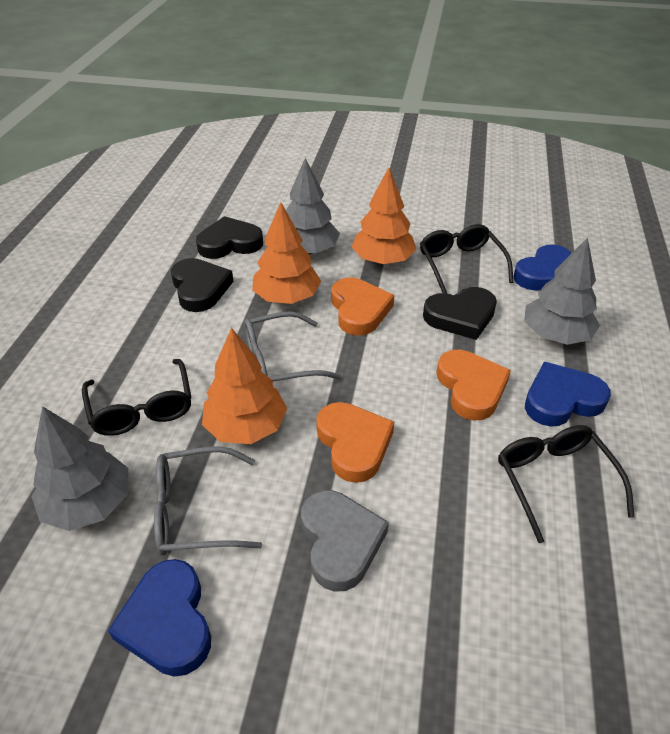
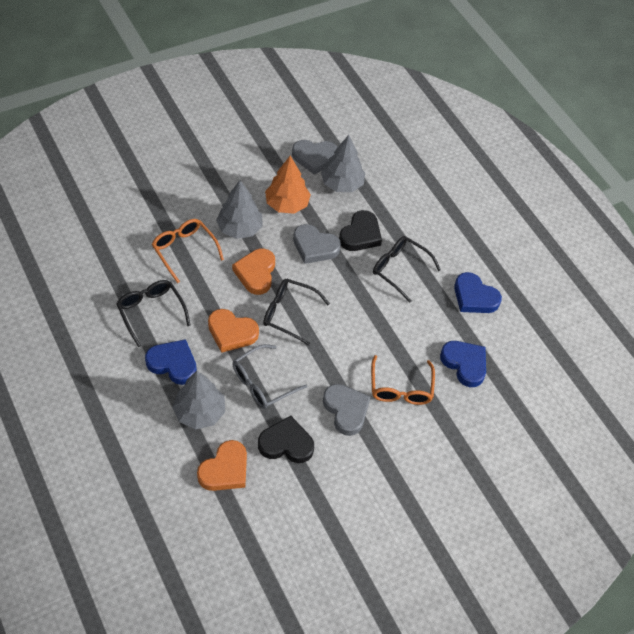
black heart: [171,258,234,312] [196,216,263,259] [423,287,497,340] = 3 -> [258,416,314,463] [339,210,382,251] = 2
grey glasses: [154,446,262,555] [244,311,341,382] = 2 -> [232,344,307,409] = 1
grey heart: [301,490,389,592] = 1 -> [292,140,338,175] [293,224,341,264] [323,384,371,436] = 3
orange glasses: none = 0 -> [152,219,224,283] [371,355,435,405] = 2
orange tree: [202,328,287,444] [252,202,321,304] [352,168,417,264] = 3 -> [265,156,311,214] = 1

